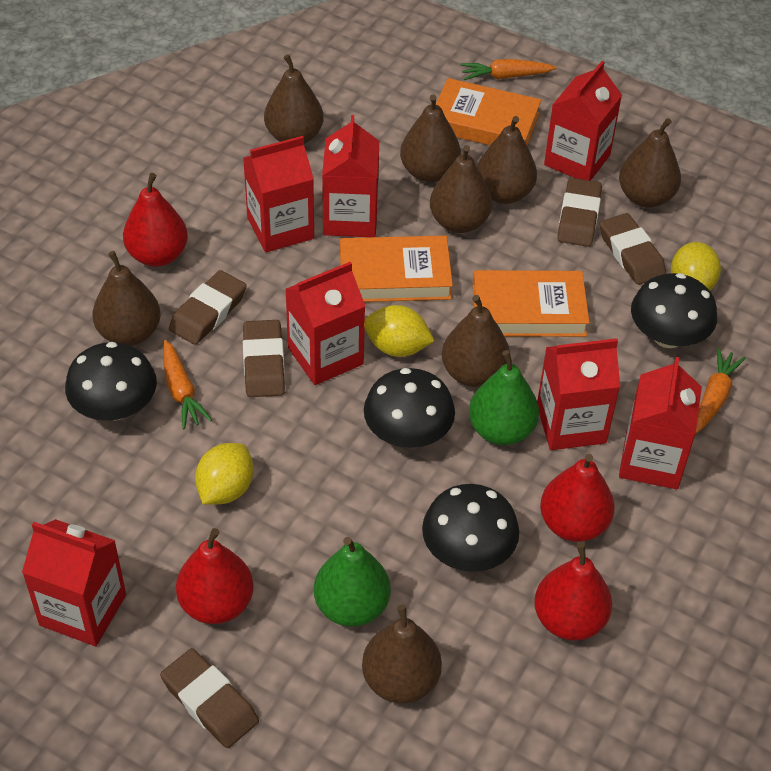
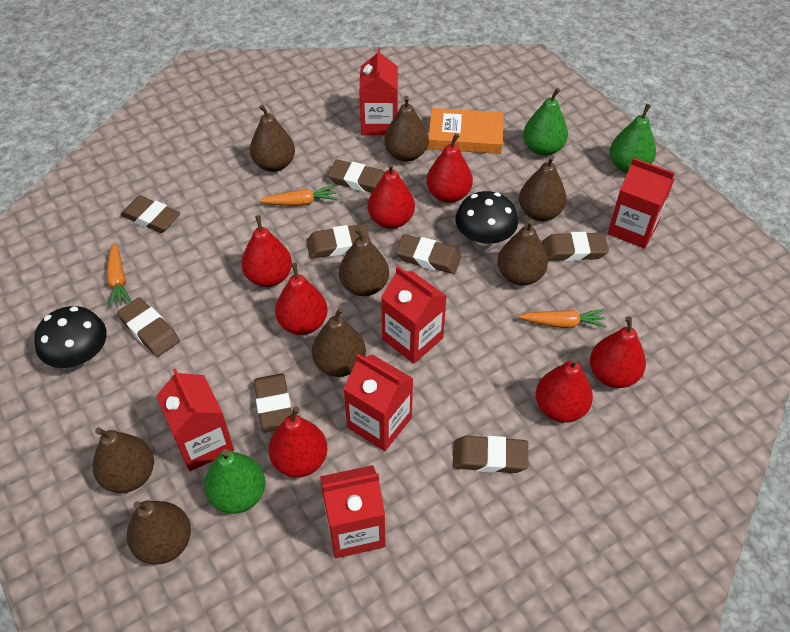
black mushroom: [65,342,157,421] [364,368,455,448] [422,484,519,572] [631,273,717,348] = 4 -> [34,306,107,368] [455,191,518,246] = 2
brown eraser: [160,648,259,748] [169,270,247,345] [243,320,285,397] [557,178,602,247] [600,213,666,285] = 5 -> [117,297,180,357] [120,196,181,233] [254,373,292,432] [306,224,370,259] [328,160,385,193] [396,234,462,274] [453,436,528,473] [542,232,609,261] = 8
green pear: [314,537,391,627] [469,350,539,445] = 2 -> [204,449,266,514] [523,88,568,156] [610,104,656,173] = 3
orange book: [340,235,453,302] [436,78,541,145] [473,270,590,337] = 3 -> [428,108,504,154] = 1
red carton: [22,519,126,646] [243,136,314,252] [285,262,365,385] [322,115,379,237] [537,338,620,450] [544,61,622,181] [619,357,702,489] = 7 -> [156,368,234,471] [320,465,386,558] [343,354,414,451] [359,47,398,135] [381,266,447,364] [607,158,675,249] = 6
red pear: [123,173,188,267] [176,528,253,624] [534,543,612,641] [540,454,615,542] = 4 -> [241,215,292,287] [269,407,328,477] [275,263,328,335] [368,163,415,229] [426,133,473,203] [536,357,593,423] [590,316,646,388] = 7
yellow lemon: [195,443,254,504] [365,305,434,357] [671,242,721,290] = 3 -> none = 0

